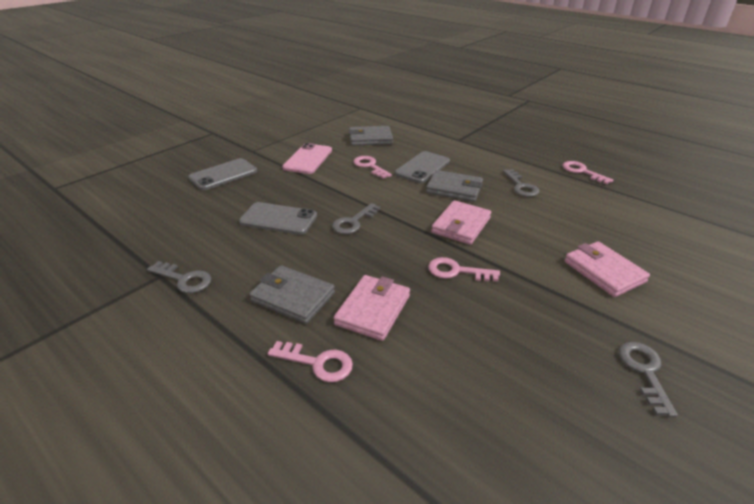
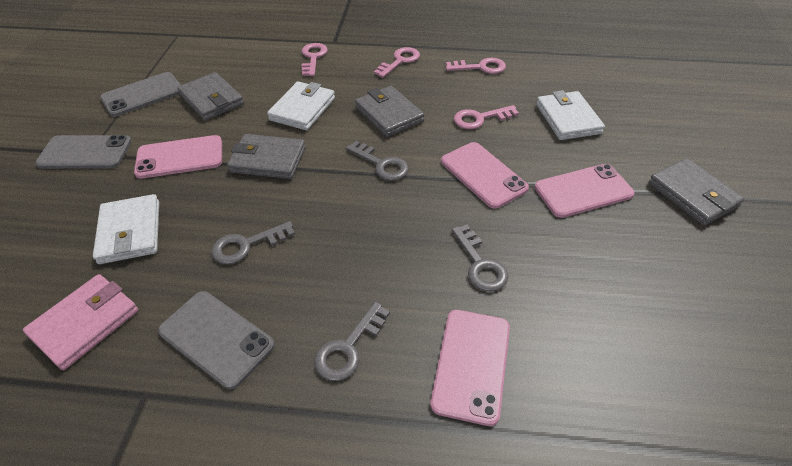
grey wallet: [249,265,335,324] [349,126,393,146] [426,170,483,202] = 3 -> [178,72,244,121] [227,134,306,179] [355,86,424,137] [649,158,744,226] = 4
pink phone: [282,143,332,174] = 1 -> [134,135,222,179] [431,310,510,426] [441,142,529,209] [535,164,635,218] = 4
pink wallet: [334,275,410,341] [431,200,491,245] [565,241,650,297] = 3 -> [23,274,138,370] = 1
white wallet: none = 0 -> [93,194,159,264] [267,81,335,130] [536,90,605,140] = 3

